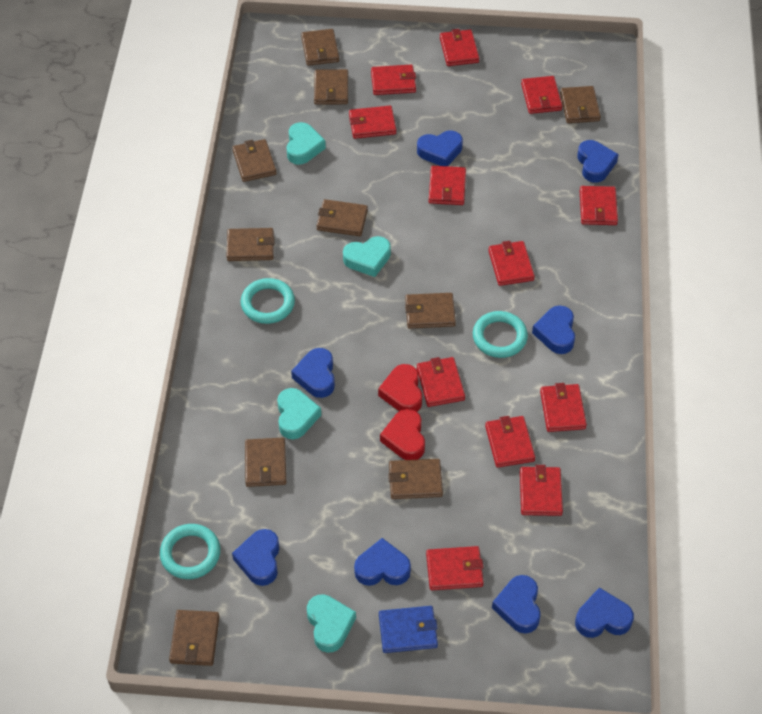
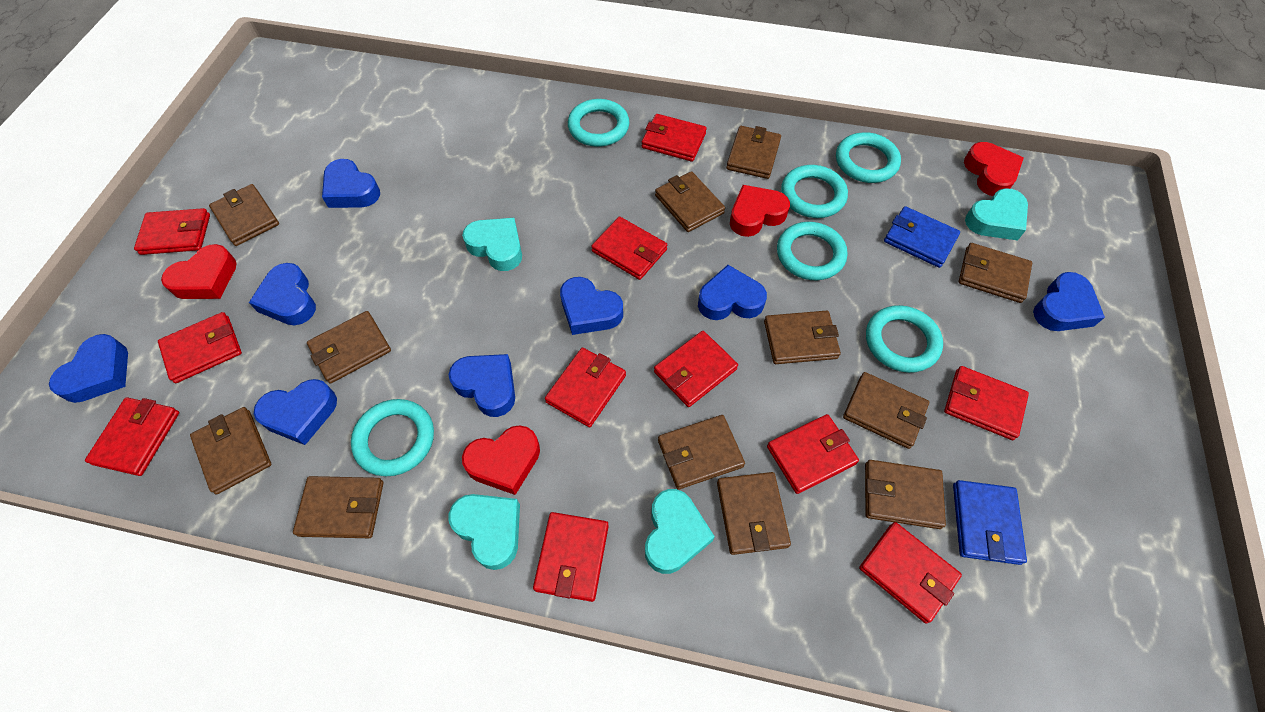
blue wallet: [379,606,438,653] = 1 -> [884,206,960,268] [953,480,1027,565] = 2
brown wallet: [169,610,220,666] [226,228,275,261] [232,139,277,182] [245,438,286,487] [301,29,339,66] [314,69,348,105] [316,199,368,236] [388,459,443,499] [405,293,456,329] [560,86,601,123] = 10 -> [190,407,272,494] [209,184,279,246] [293,476,384,538] [307,311,391,384] [655,171,725,232] [658,415,745,490] [717,472,791,555] [726,126,781,179] [764,311,841,364] [843,372,929,449] [865,460,946,529] [959,243,1032,303] = 12
red heart: [378,364,422,412] [380,409,425,460] = 2 -> [161,244,237,299] [462,425,540,495] [730,185,790,237] [964,142,1023,196] = 4
red wallet: [349,106,396,139] [371,64,416,95] [417,357,465,407] [426,546,484,590] [429,166,466,205] [440,29,479,66] [485,416,535,468] [488,241,535,286] [520,465,563,516] [521,76,562,114] [540,383,587,432] [580,186,618,225] = 12 -> [85,397,179,476] [134,208,210,255] [158,312,242,383] [533,512,609,602] [545,348,626,427] [591,217,667,280] [642,114,707,162] [654,331,738,407] [767,414,859,494] [859,522,962,624] [944,366,1029,440] = 11
turquoise ring: [160,524,220,579] [240,278,295,324] [473,311,528,358] = 3 -> [351,399,434,476] [568,99,629,147] [777,222,847,280] [781,165,848,218] [836,132,901,183] [866,305,943,373] = 6

